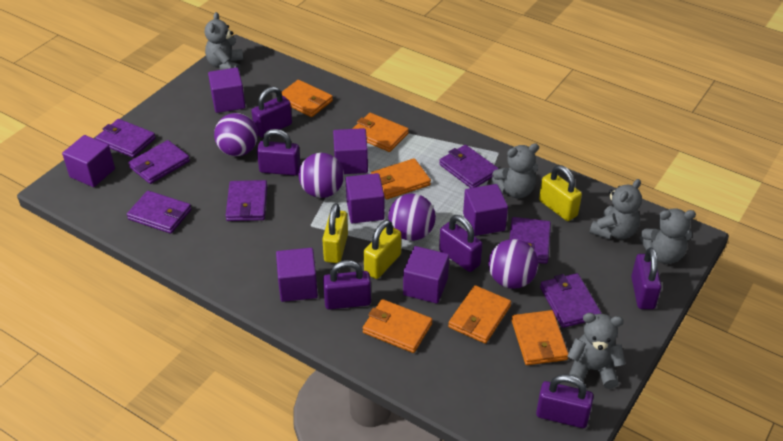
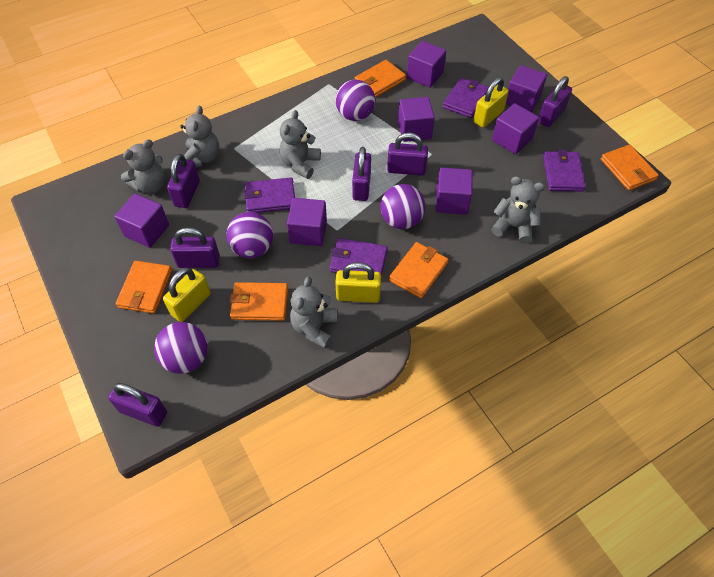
orange wallet: [281,80,333,117] [353,113,409,152] [363,299,432,353] [371,158,431,200] [448,285,511,344] [512,310,568,365] = 6 -> [116,261,172,314] [230,282,288,321] [355,60,406,98] [389,242,448,298] [601,145,659,191] = 5
purple wallet: [95,119,156,158] [127,191,191,234] [128,140,190,184] [225,180,268,221] [439,145,499,188] [510,217,551,264] [540,273,602,328] = 7 -> [244,177,295,213] [330,238,388,277] [443,78,489,118] [543,149,586,192] = 4

